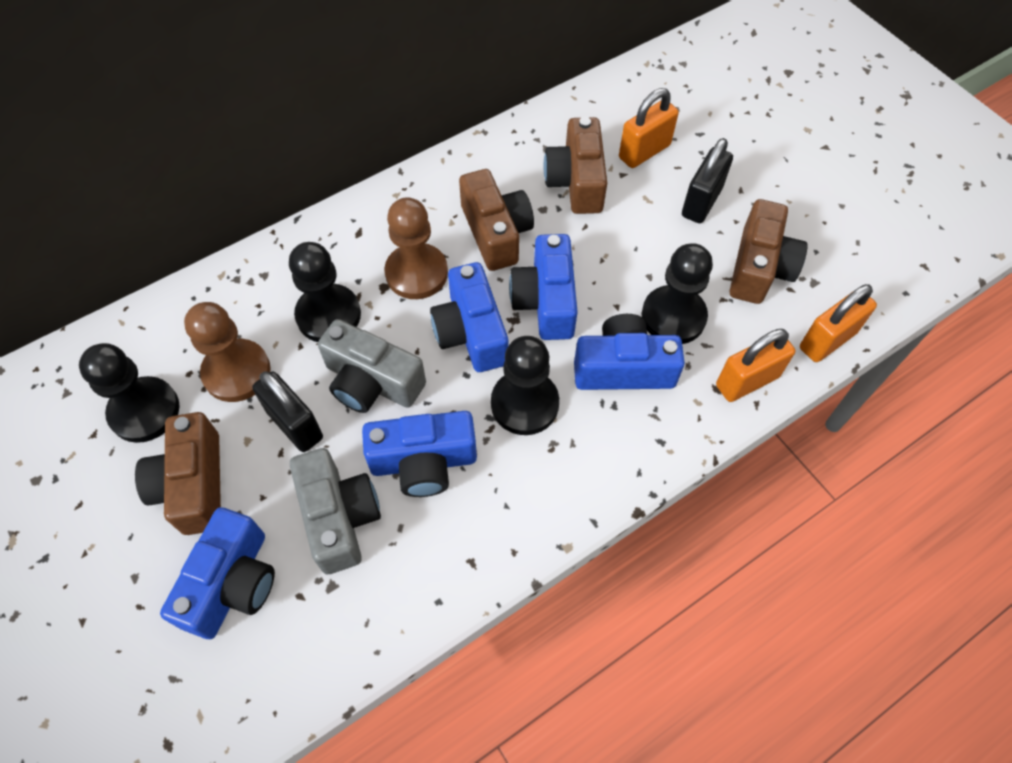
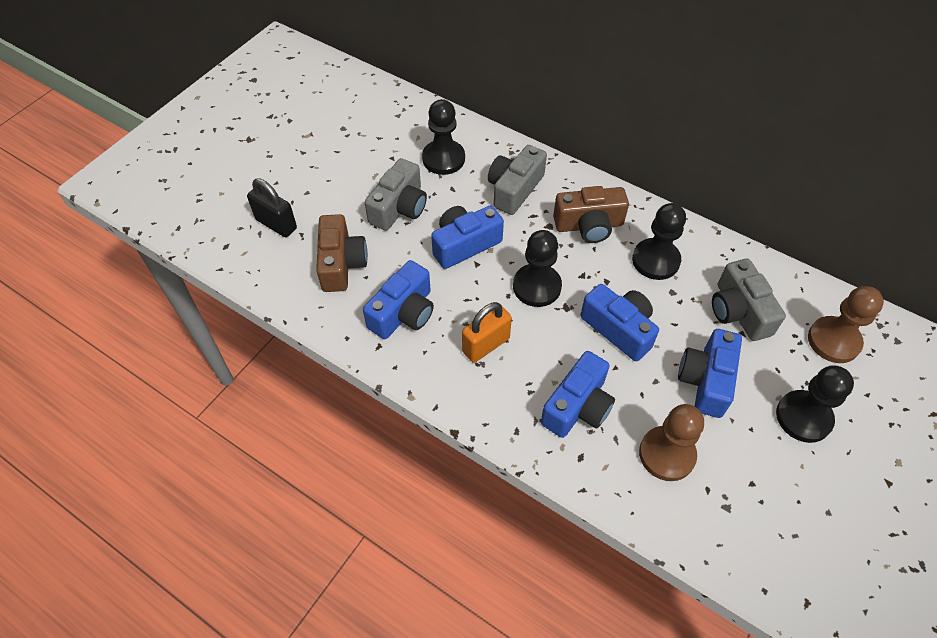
black padlock: [252,371,323,452] [682,138,733,223] = 2 -> [247,178,297,237] = 1
brown camera: [135,412,221,535] [459,169,534,271] [543,117,607,214] [729,199,808,304] = 4 -> [316,214,368,292] [553,186,629,243] = 2
grey camera: [290,448,381,574] [318,319,426,413] = 2 -> [365,158,427,231] [488,145,547,215] [712,259,786,341] = 3
orange padlock: [619,88,679,168] [716,329,795,402] [800,284,877,362] = 3 -> [462,302,512,363] = 1

